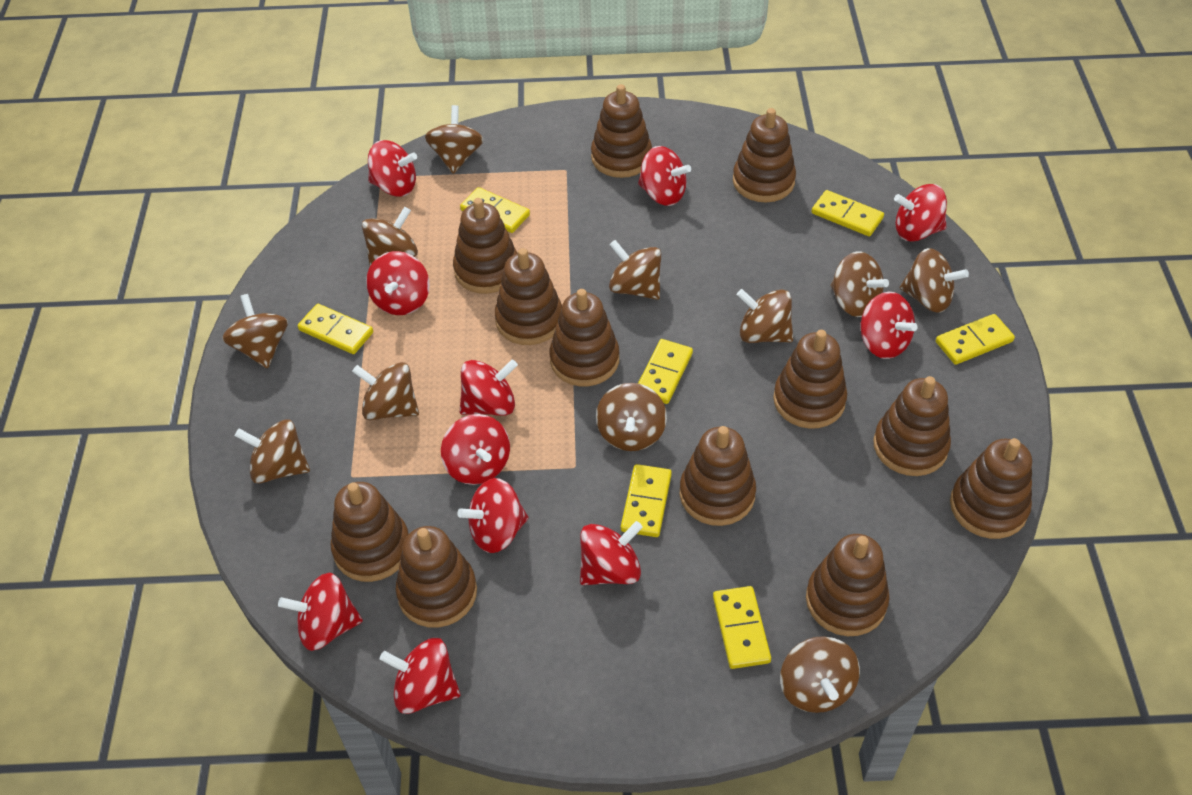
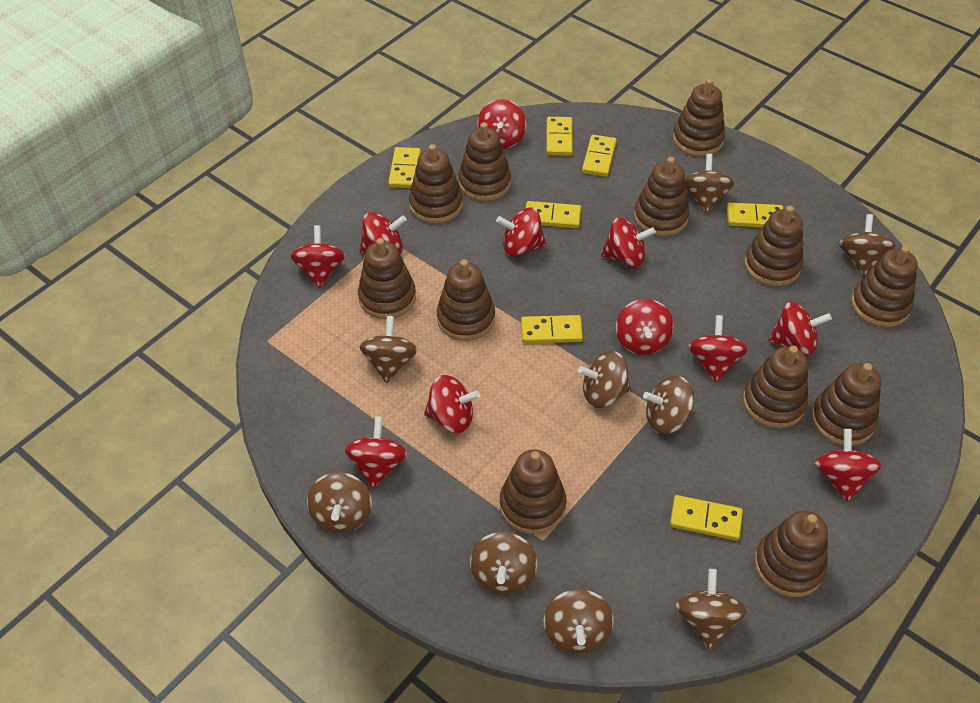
brown spinning top: [222,294,288,369] [235,419,310,484] [352,362,419,420] [362,206,418,266] [425,105,484,174] [596,383,667,451] [609,240,661,300] [737,289,793,343] [780,636,860,713] [830,252,889,317] [900,248,969,313] = 11 -> [307,472,372,533] [359,316,418,383] [470,532,537,594] [543,589,614,653] [578,351,631,408] [643,376,695,434] [676,569,747,649] [685,154,734,214] [839,214,896,277] = 9

